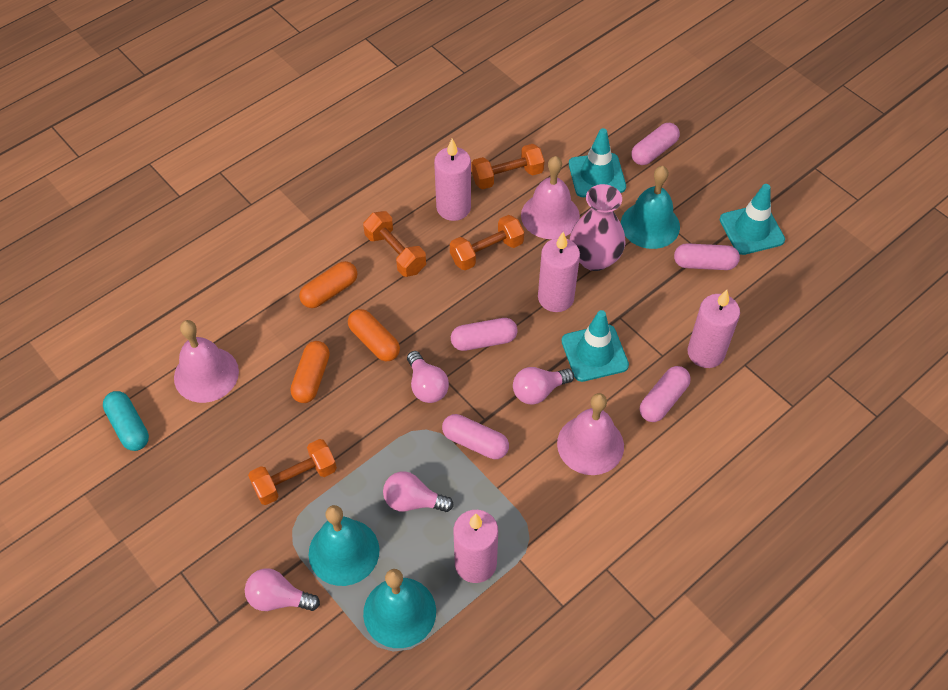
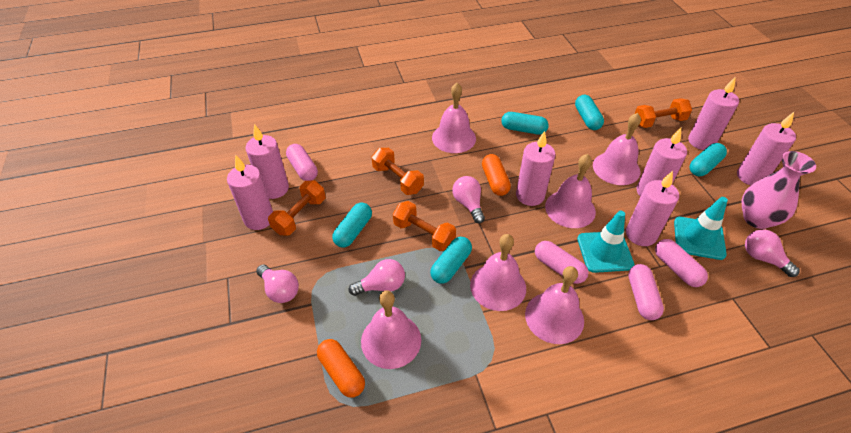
orange capsule: [290,341,330,403] [299,261,357,308] [348,309,400,361] = 3 -> [317,339,365,398] [482,154,511,196] = 2
pink bell: [174,320,239,403] [521,156,580,239] [557,393,624,475] = 3 -> [361,290,421,369] [432,83,476,153] [470,234,526,311] [525,266,584,344] [545,154,596,228] [593,113,641,185] = 6
pink candle: [434,139,471,221] [453,510,498,583] [538,232,580,312] [688,290,740,368] = 4 -> [227,155,273,230] [246,124,289,199] [516,131,556,206] [626,171,679,246] [636,128,687,197] [688,77,739,150] [737,112,796,185] = 7
pink capsule: [442,414,509,459] [451,318,518,351] [631,123,680,165] [640,366,691,422] [674,243,740,270] = 5 -> [286,144,318,181] [535,241,589,284] [628,264,664,320] [655,239,708,287] = 4
turquoise bell: [309,505,380,586] [363,569,436,648] [621,166,680,249] = 3 -> none = 0
turquoise capsule: [103,391,149,451] = 1 -> [332,203,372,247] [430,237,472,284] [501,112,549,135] [575,95,604,130] [690,143,727,176] = 5
turquoise traffic cone: [561,310,629,382] [569,128,626,197] [720,184,785,255] = 3 -> [577,211,634,273] [674,197,728,260] = 2

